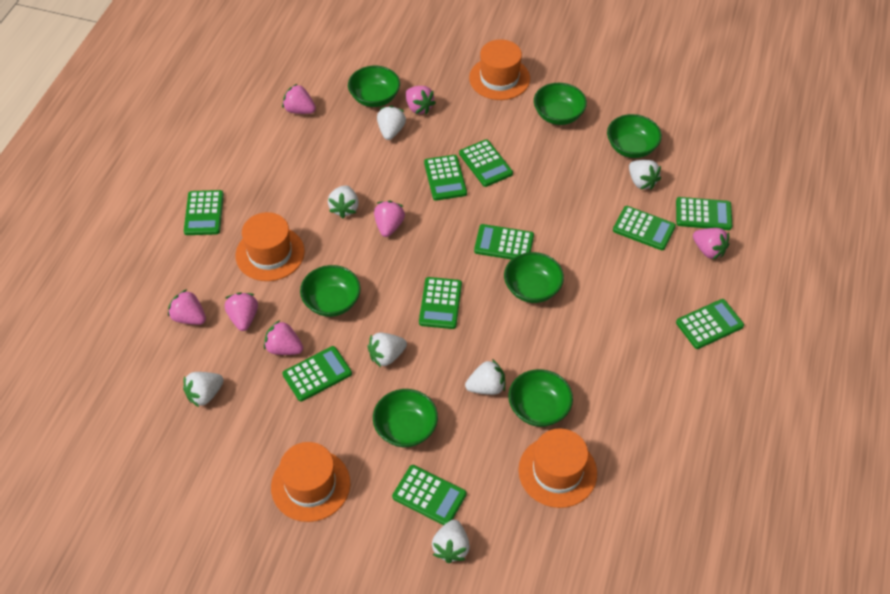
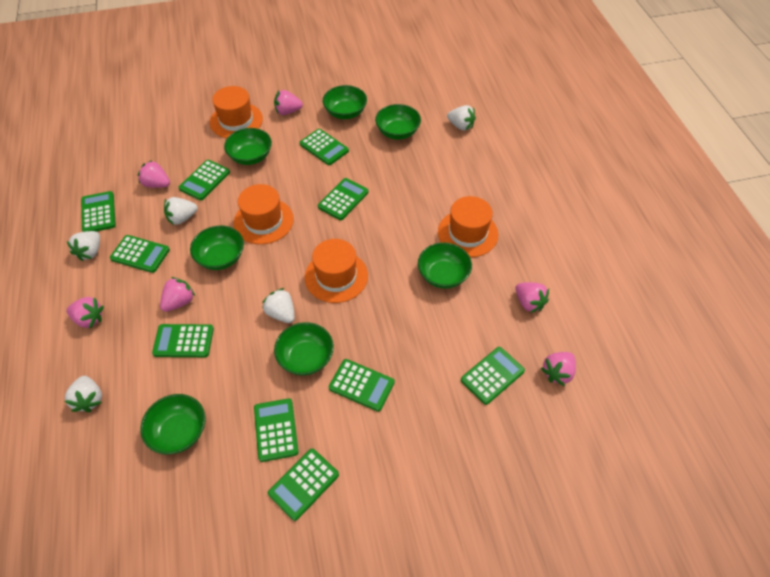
pink strawberry: [168,289,206,325] [225,292,258,331] [264,320,303,355] [282,84,316,114] [374,201,405,237] [406,86,436,114] [693,228,729,259] = 7 -> [67,297,104,328] [138,160,170,188] [160,277,195,312] [274,90,303,115] [515,282,549,313] [541,352,576,386] = 6
white strawberry: [183,372,224,408] [328,185,359,218] [367,333,407,367] [377,105,406,140] [432,519,470,563] [465,359,505,395] [629,160,661,190] = 7 -> [65,376,102,412] [67,231,100,261] [164,197,198,225] [262,288,295,323] [447,105,476,131] = 5

